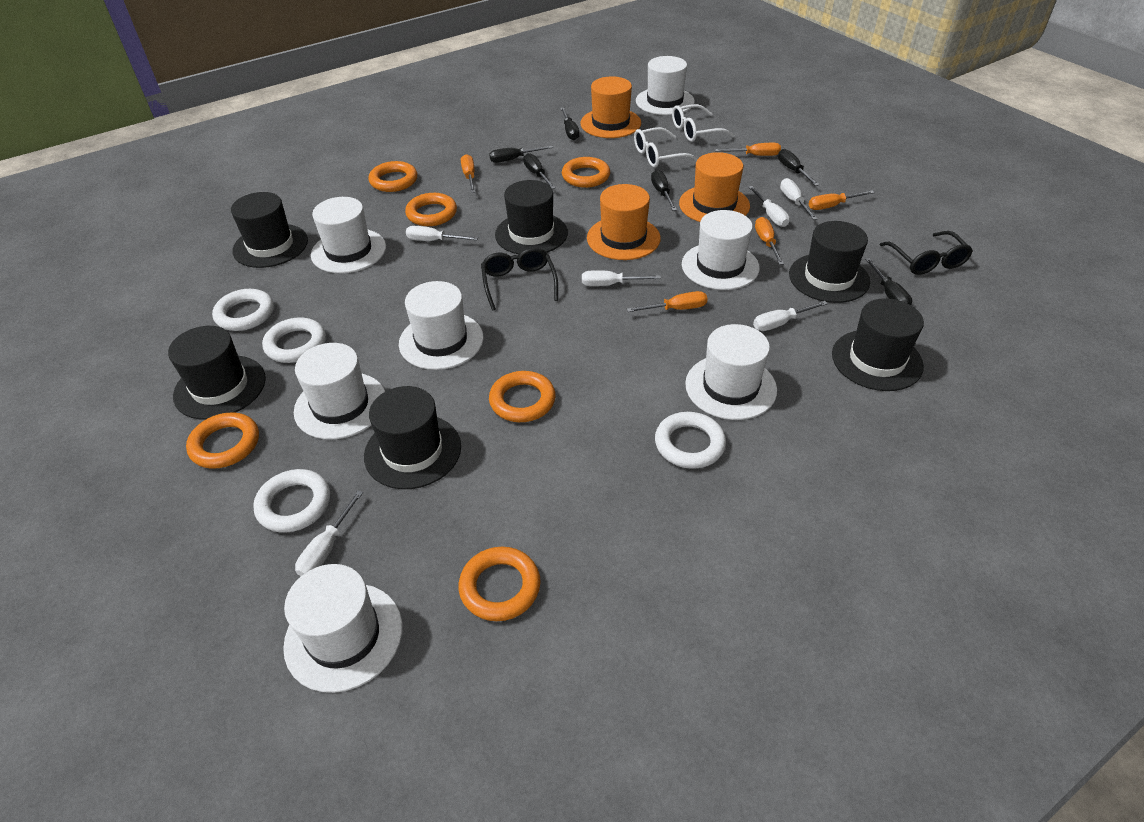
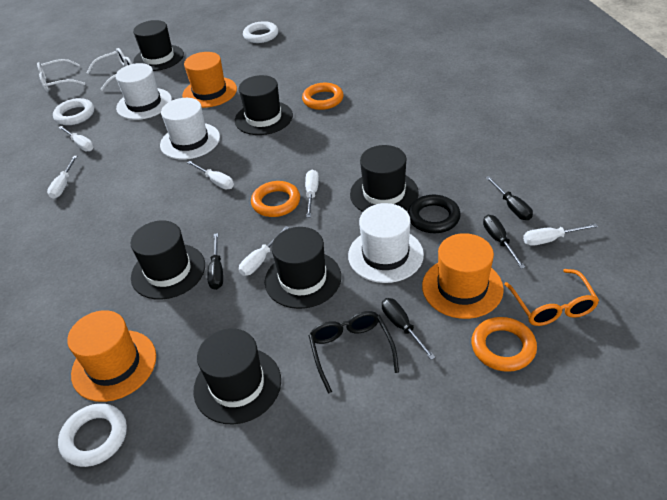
black glasses: [481,248,558,311] [880,231,973,275] = 2 -> [309,311,399,394] = 1
black ring: none = 0 -> [408,195,461,233] = 1
black screwdriver: [489,146,553,163] [523,153,556,189] [561,108,579,140] [651,170,677,211] [778,149,819,186] [865,258,912,305] = 6 -> [207,233,223,290] [382,298,435,360] [483,215,525,269] [485,176,533,220] = 4
orange glasses: none = 0 -> [504,269,599,326] = 1
orange ring: [186,412,259,469] [368,161,417,192] [405,193,457,226] [459,547,541,621] [489,371,556,422] [562,157,610,188] = 6 -> [251,181,300,217] [302,83,344,110] [472,317,537,372] = 3
orange screwdriver: [461,154,475,193] [627,291,707,312] [715,143,781,156] [755,217,784,265] [809,190,875,210] = 5 -> none = 0
white hat: [283,564,402,693] [294,343,385,440] [311,197,386,273] [399,281,484,370] [636,56,695,115] [682,210,760,290] [685,324,777,420] = 7 -> [116,63,172,120] [160,98,220,160] [348,203,424,283] = 3
white ring: [212,289,274,331] [253,469,330,533] [262,317,326,363] [655,412,726,469] = 4 -> [53,98,94,125] [58,403,127,467] [243,21,278,43] = 3

